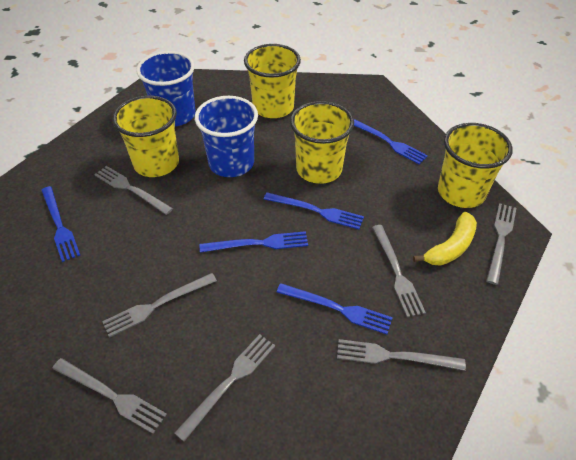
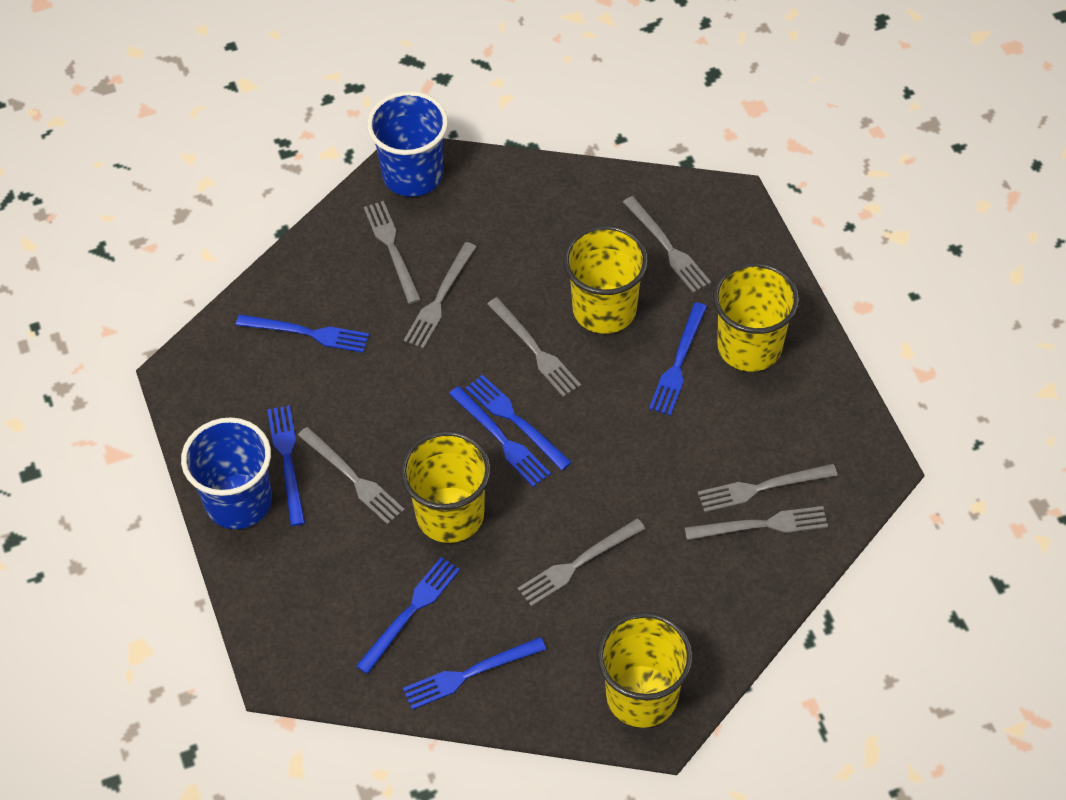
blue fork: [41,186,80,262] [200,231,308,253] [264,192,364,229] [277,283,393,334] [354,119,428,164] = 5 -> [236,314,369,353] [267,405,305,526] [356,557,460,674] [403,637,546,710] [449,386,551,487] [466,375,572,471] [649,302,707,416] = 7
grey fork: [52,358,167,434] [94,166,173,215] [102,273,217,338] [174,334,275,441] [337,339,466,371] [372,225,426,317] [486,203,516,285] = 7 -> [298,427,405,525] [364,201,421,304] [404,242,477,349] [487,297,581,397] [518,518,646,606] [623,196,711,293] [684,506,828,540] [698,464,838,512] = 8
yellow banana: [413,212,477,266] = 1 -> none = 0

